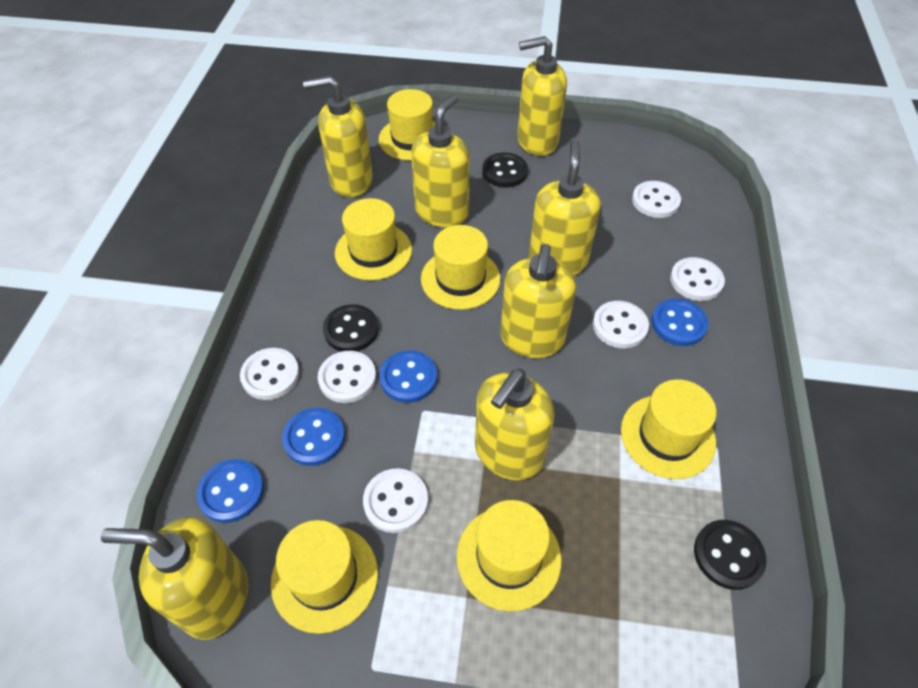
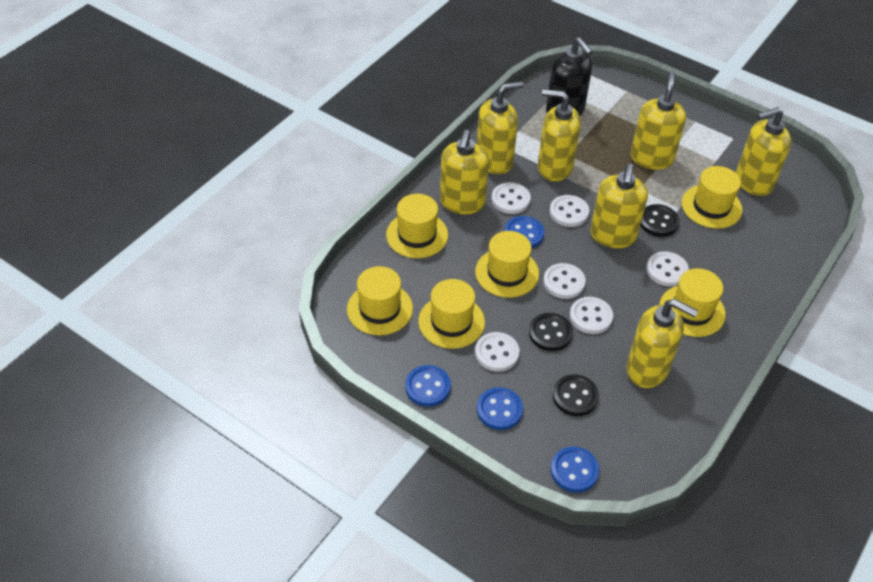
black soap dispenser: none = 0 -> [546,37,593,116] = 1

